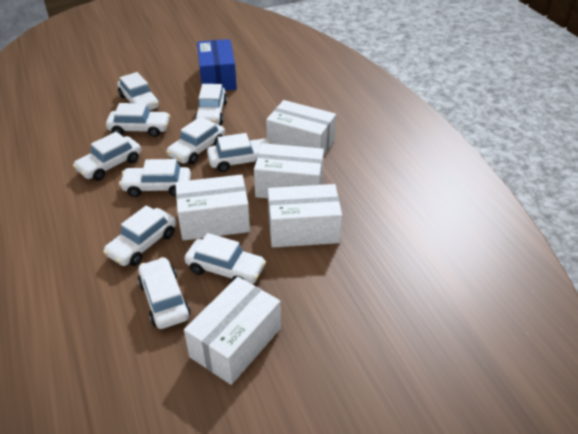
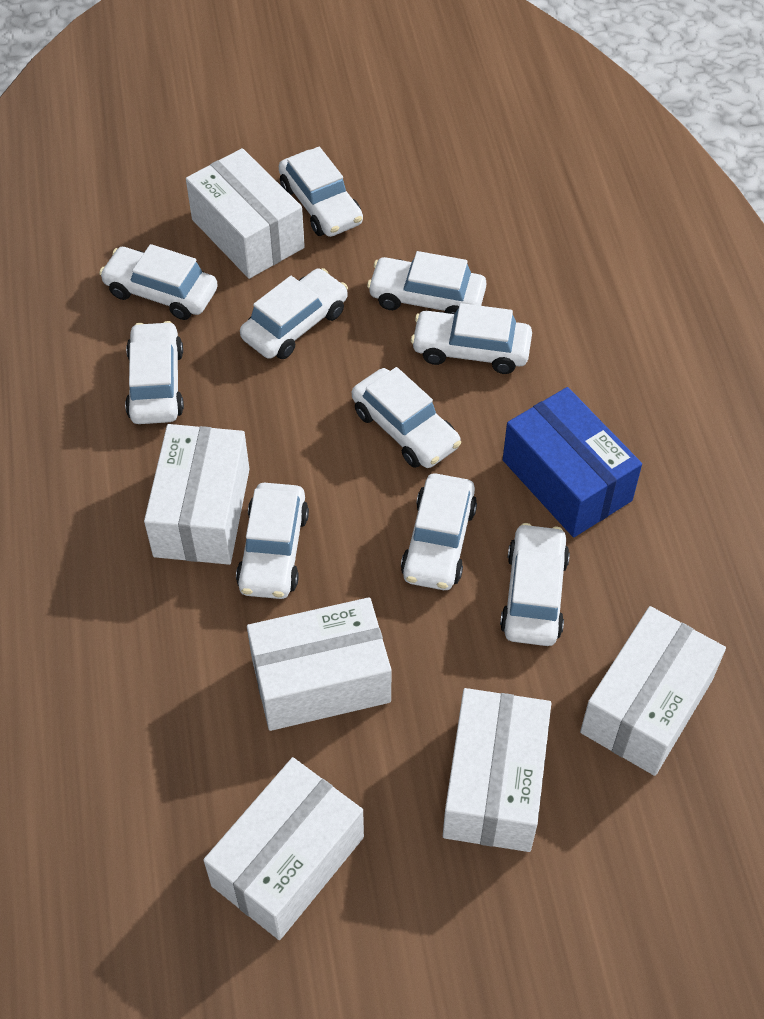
white box: [175,175,250,241] [184,277,281,385] [254,143,324,198] [266,100,336,155] [268,184,342,248] = 5 -> [144,424,249,565] [186,148,305,279] [204,757,364,940] [247,597,392,731] [443,688,551,852] [580,606,726,776] = 6

